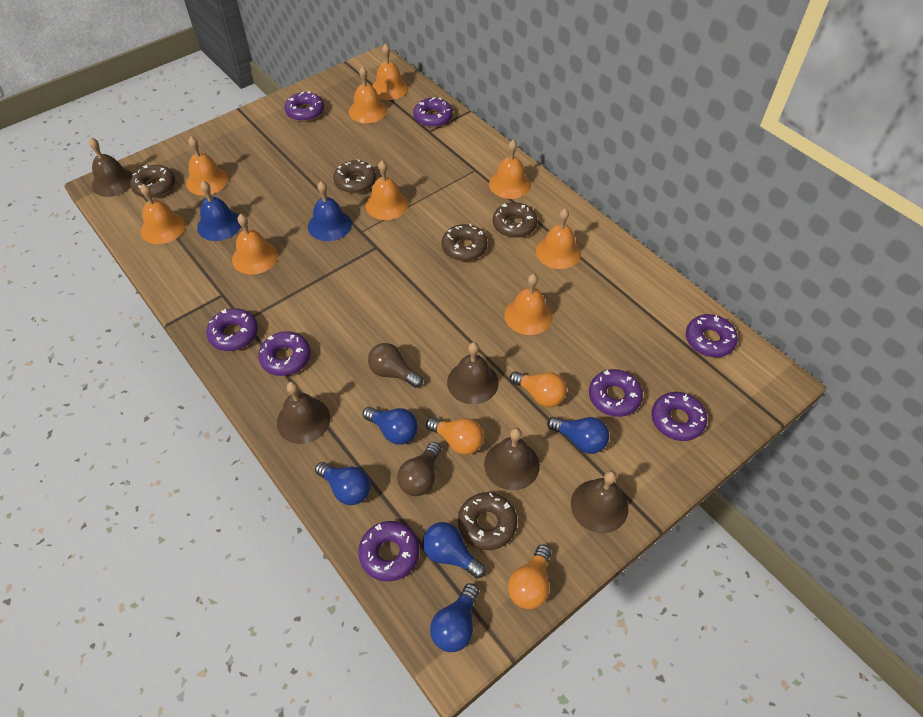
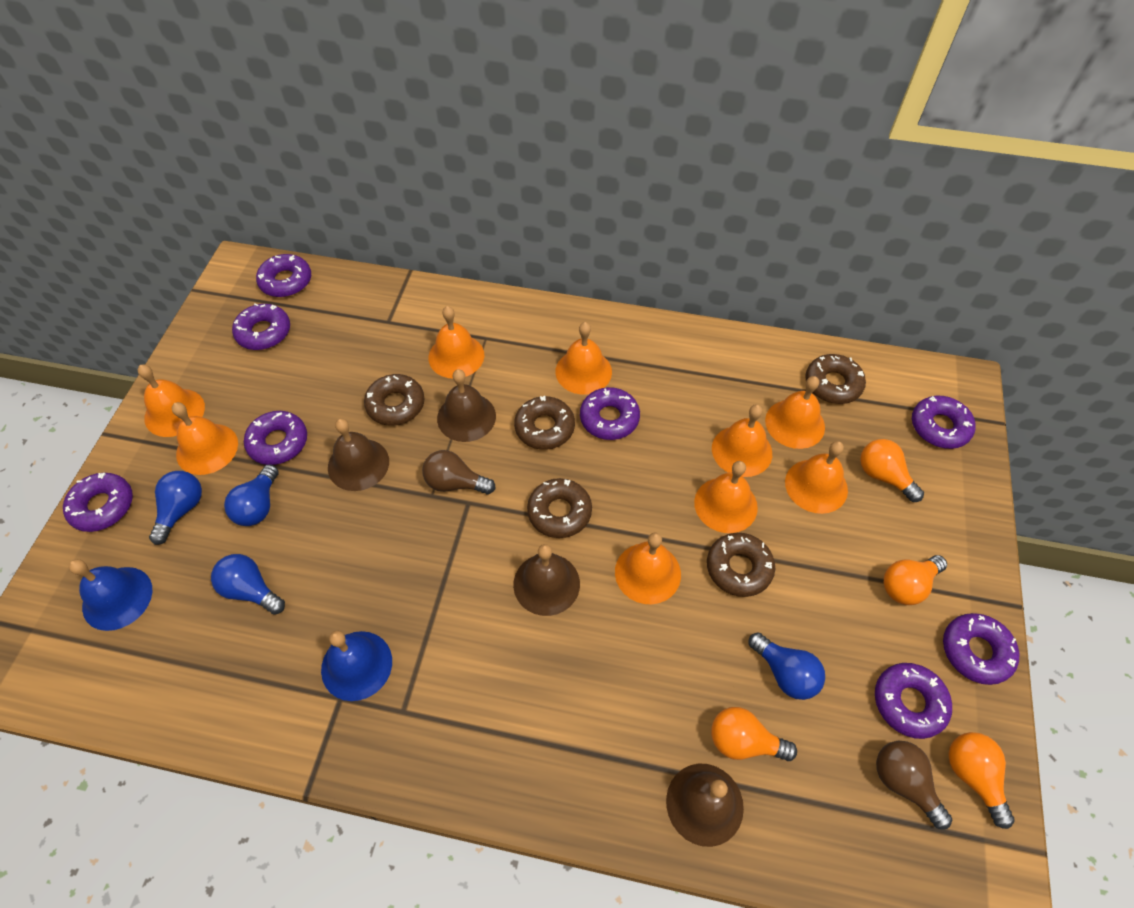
blue light bulb: [315,462,371,505] [363,407,418,445] [423,522,486,579] [430,583,479,652] [547,417,609,454] = 5 -> [149,471,202,545] [211,554,285,615] [224,464,279,526] [749,632,825,700] = 4
brown bell: [89,138,133,197] [277,381,330,444] [447,342,499,404] [484,428,540,490] [571,471,628,533] = 5 -> [328,419,389,491] [437,369,496,442] [513,544,580,616] [666,764,744,847] = 4
orange light bulb: [426,417,484,455] [508,544,551,609] [509,371,567,407] = 3 -> [711,707,797,761] [860,439,924,502] [884,555,947,605] [949,732,1015,829] = 4

